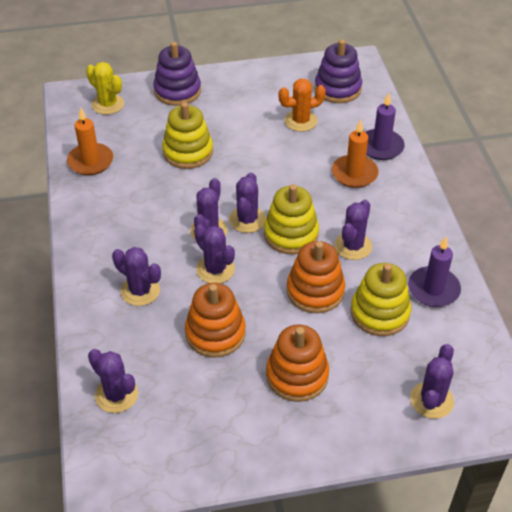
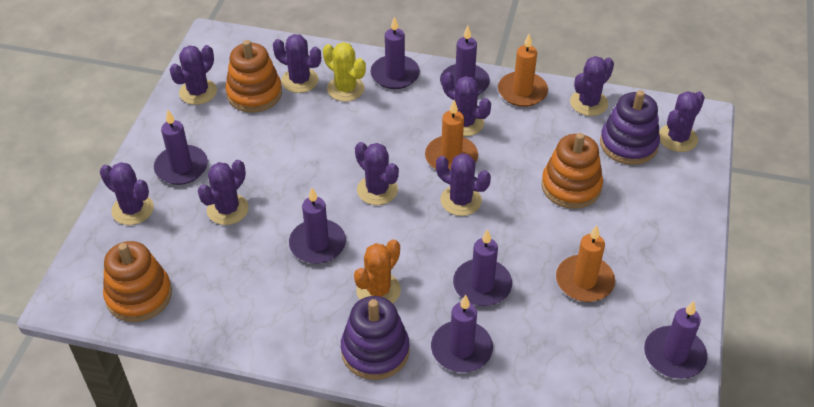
orange candle: [67,108,113,175] [332,120,379,188] = 2 -> [425,100,478,171] [498,34,548,107] [556,225,615,302] = 3
purple cactus: [88,349,138,413] [112,247,161,306] [190,178,228,240] [194,224,235,283] [229,173,266,233] [334,199,372,260] [410,344,454,419] = 7 -> [100,162,154,225] [169,45,217,105] [198,160,249,225] [273,34,321,93] [355,142,399,205] [436,153,491,216] [442,72,491,136] [570,56,614,116] [659,91,705,152] = 9
purple candle: [366,93,405,160] [408,237,461,307] = 2 -> [154,110,208,185] [289,188,346,264] [370,16,420,89] [431,295,493,372] [440,26,490,95] [453,229,512,306] [644,301,707,379] = 7
yellow stacking toy: [162,102,213,169] [264,184,319,254] [351,263,411,336] = 3 -> none = 0

